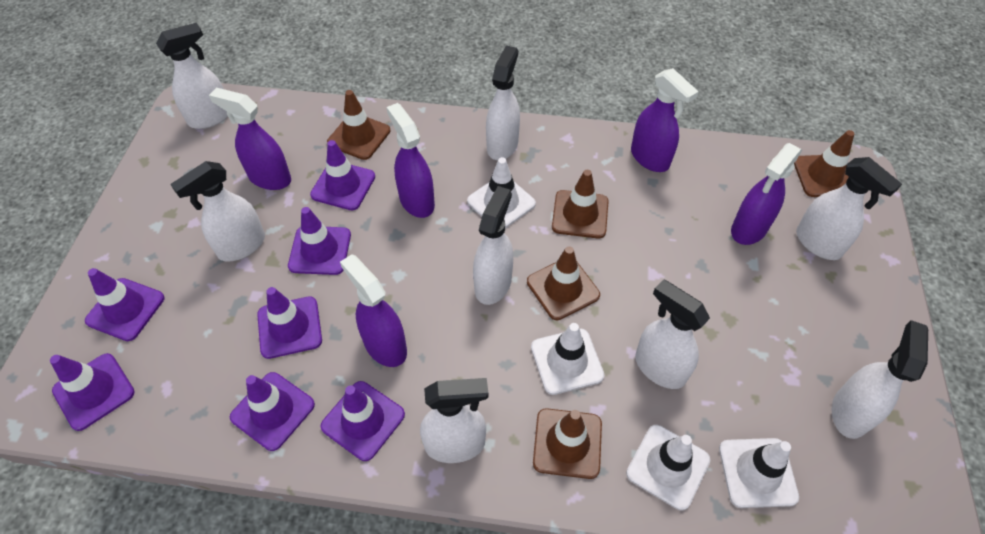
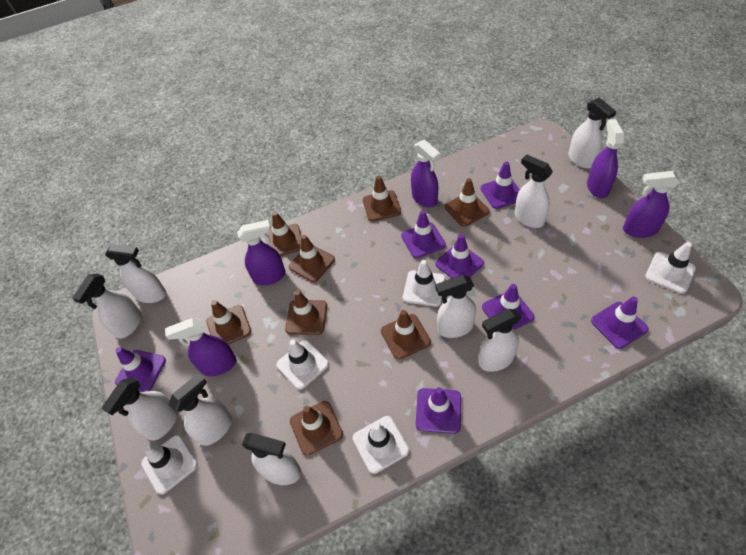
brown traffic cone: [327,90,390,160] [527,246,600,320] [533,408,602,479] [552,170,609,238] [794,130,854,197] = 5 -> [207,300,251,345] [266,212,301,256] [285,290,327,335] [289,235,335,282] [290,401,343,456] [363,176,401,221] [381,310,431,360] [445,178,490,227] = 8
white spray bottle: [156,23,228,129] [170,161,265,262] [420,378,489,463] [473,186,513,305] [486,45,520,160] [635,280,710,389] [796,157,902,260] [832,320,928,439] = 8 -> [72,273,142,339] [101,377,178,441] [105,244,166,303] [168,373,232,446] [242,433,301,485] [436,275,476,338] [478,309,521,372] [515,155,553,228] [568,98,617,168] = 9
white traffic cone: [467,157,536,228] [531,323,605,395] [626,425,710,510] [719,438,799,508] = 4 -> [141,435,198,495] [276,339,329,390] [353,416,409,474] [403,260,445,307] [645,242,696,294] = 5

